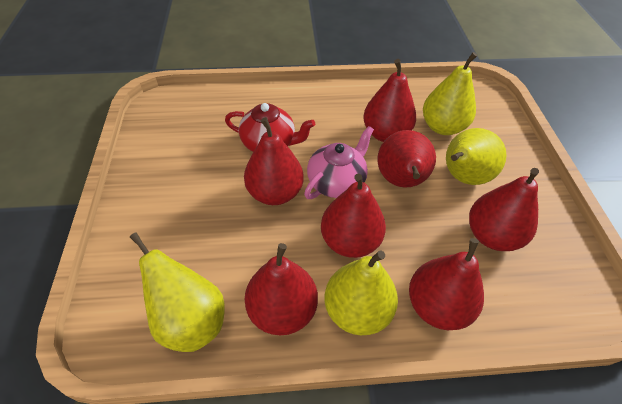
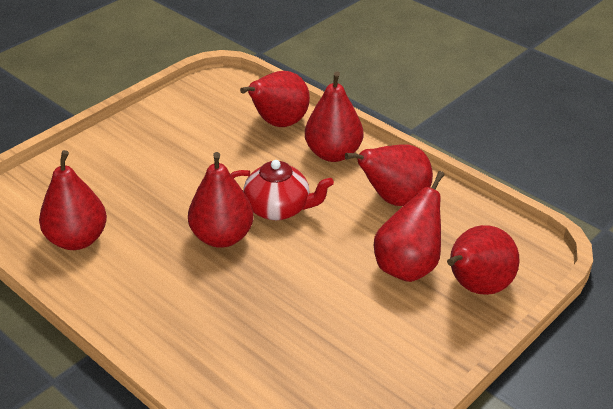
pink teapot: [304,126,374,199] = 1 -> none = 0
yellow pear: [130,232,224,352] [324,251,398,335] [423,52,477,135] [446,128,507,185] = 4 -> none = 0

